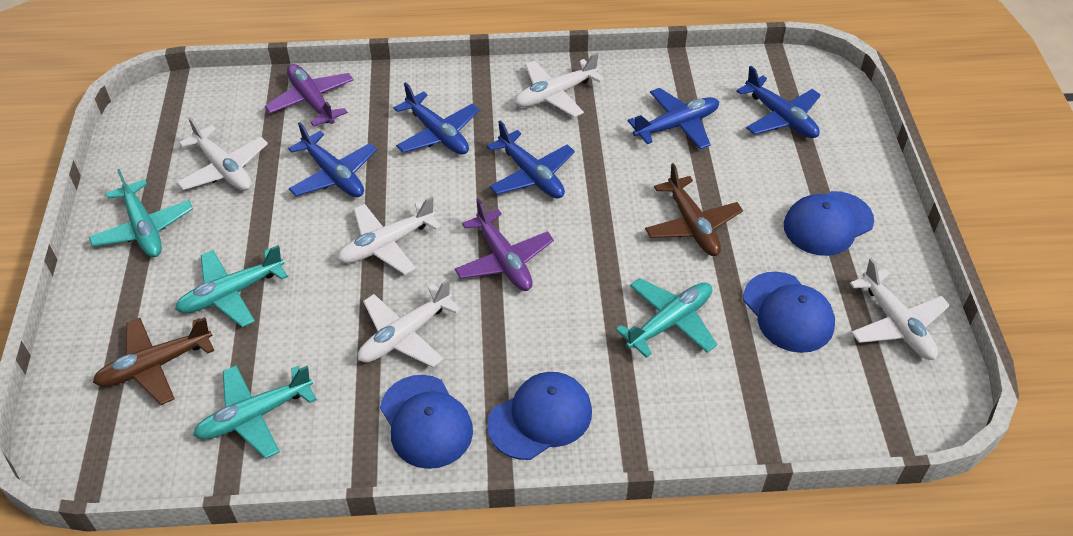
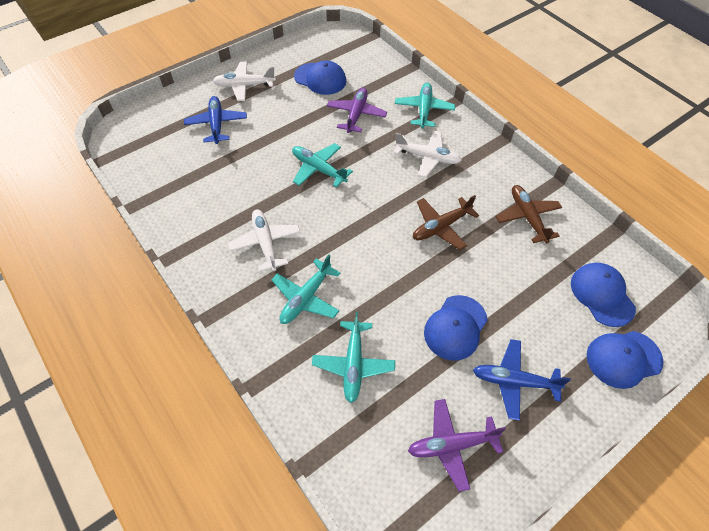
blue plane: [288,122,377,197] [394,82,479,155] [487,121,575,198] [628,88,719,149] [736,66,821,138] = 5 -> [184,96,247,144] [473,339,571,421] = 2
white plane: [177,117,268,191] [338,197,441,275] [358,279,461,367] [515,52,604,117] [850,258,950,360] = 5 -> [213,62,276,101] [228,209,300,272] [394,130,462,178] = 3

